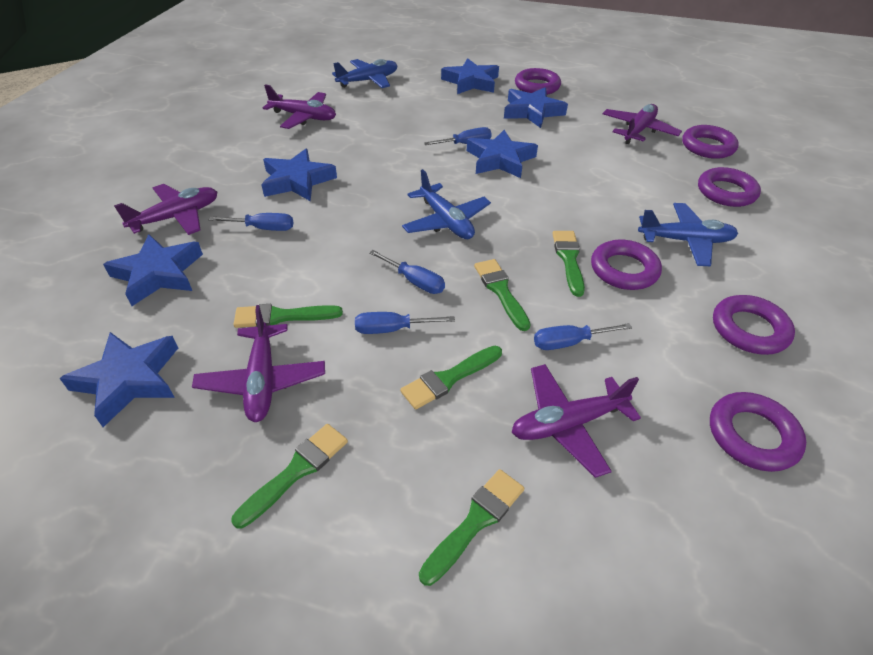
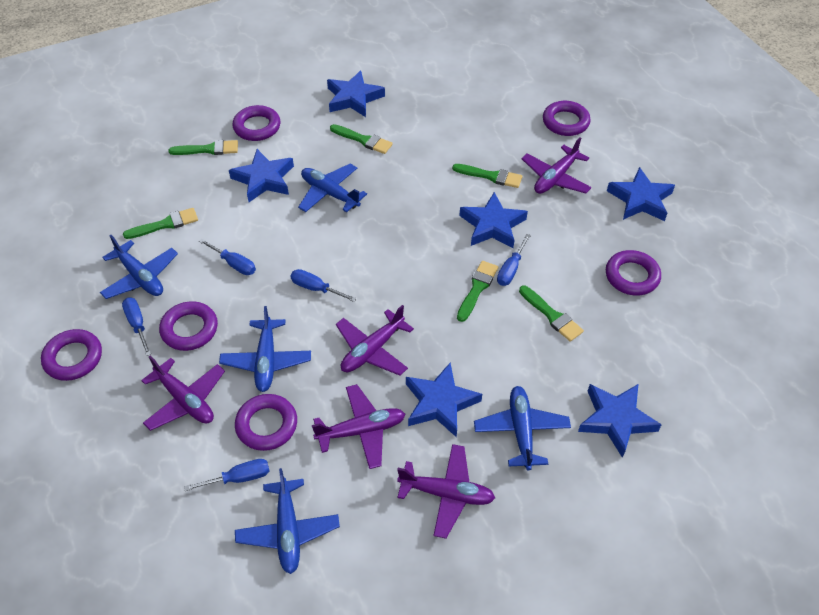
blue plane: [332,59,398,88] [402,169,491,239] [638,203,738,266] = 3 -> [100,235,178,299] [219,306,311,392] [235,468,340,574] [298,164,367,212] [474,386,571,470] = 5

